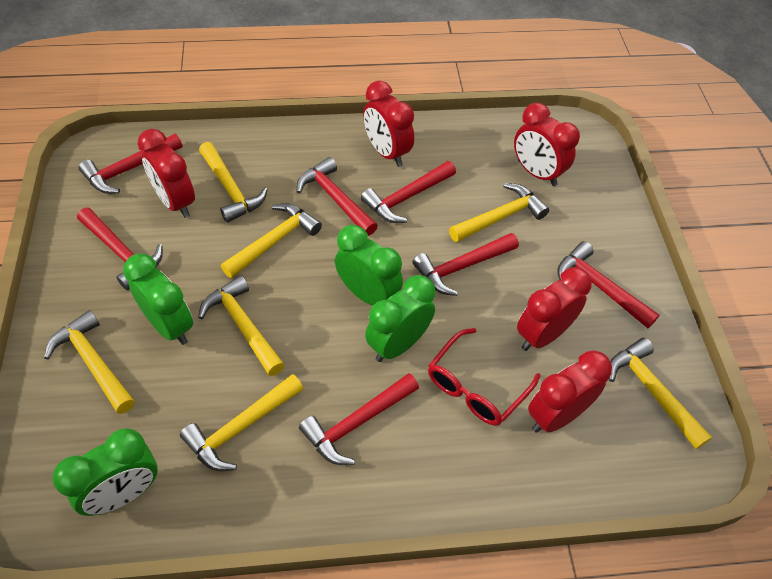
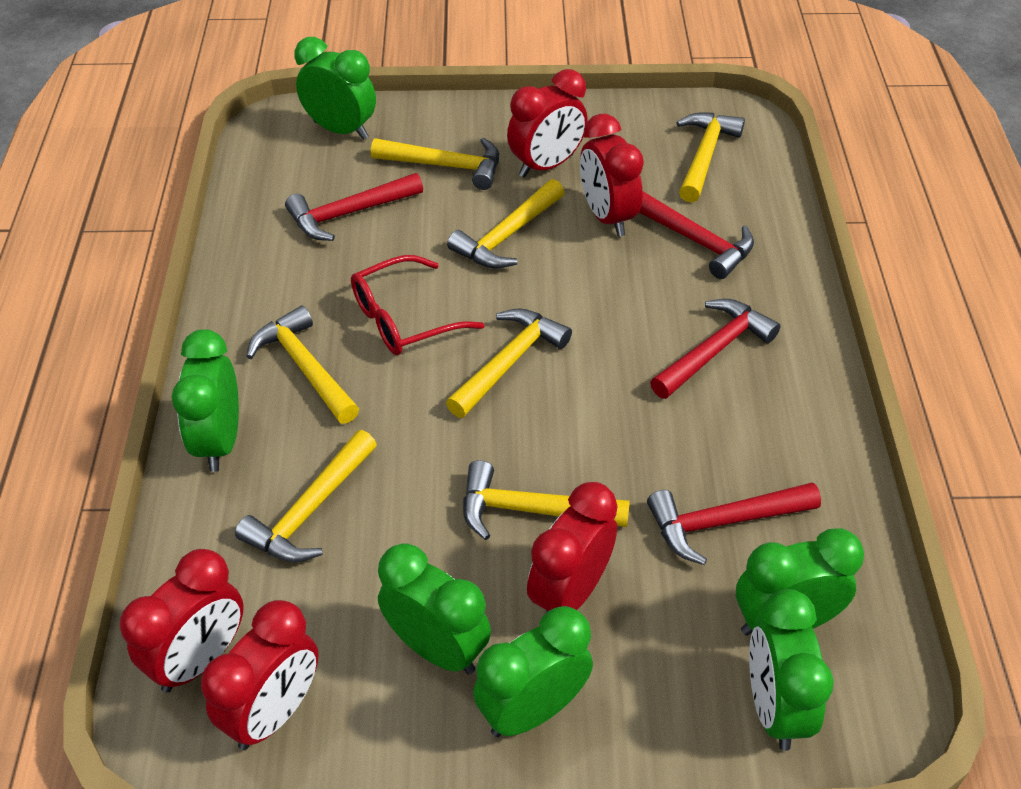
green clock: [52,428,158,516] [123,254,193,345] [335,225,403,306] [365,275,435,362] = 4 -> [172,329,239,472] [294,37,376,140] [378,543,491,674] [473,606,593,737] [736,528,864,636] [749,589,834,751] = 6
red hammer: [77,207,163,290] [79,134,183,194] [296,157,378,236] [299,373,419,465] [361,161,456,223] [412,233,519,296] [557,241,659,328] = 7 -> [285,173,423,241] [639,191,754,279] [647,482,821,565] [650,299,780,399] = 4

